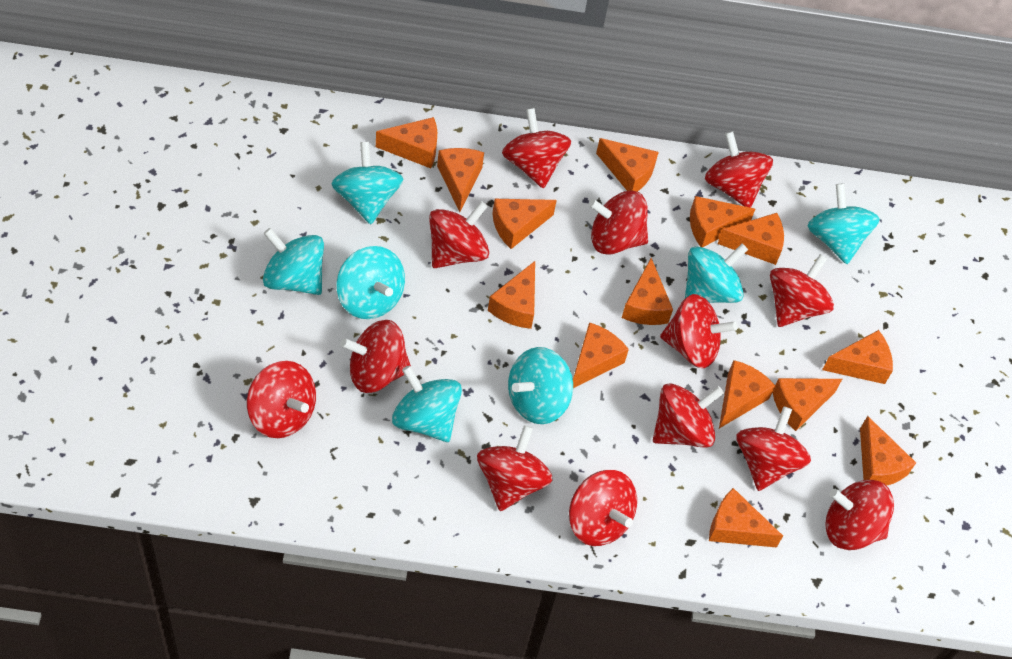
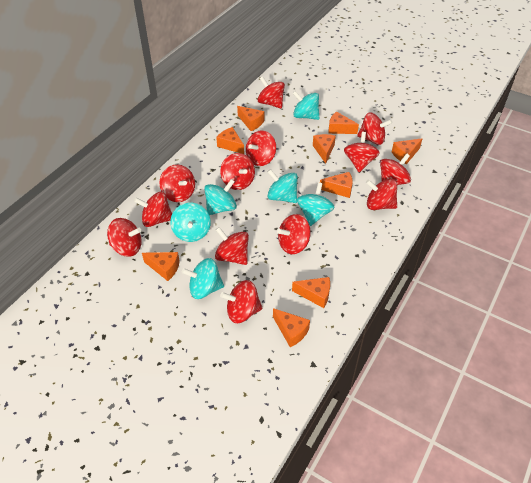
orange cheese: [376,117,437,168] [437,148,484,212] [488,261,535,329] [492,199,557,249] [573,322,629,388] [596,138,659,192] [622,258,673,325] [690,196,755,247] [709,488,783,548] [718,213,784,265] [719,360,776,428] [772,378,842,431] [822,330,893,384] [860,416,916,486] = 14 -> [142,252,180,281] [216,127,244,154] [237,106,264,131] [273,308,310,347] [292,277,330,308] [313,134,336,164] [320,172,353,198] [328,112,359,134] [392,138,422,164] = 9
turquoise spinning top: [263,228,324,295] [332,142,403,224] [336,246,405,319] [392,365,462,442] [508,347,573,424] [685,244,748,303] [807,183,880,264] = 7 -> [170,203,211,242] [182,258,224,299] [204,179,237,215] [268,169,298,203] [292,91,319,120] [297,182,335,226] = 6

